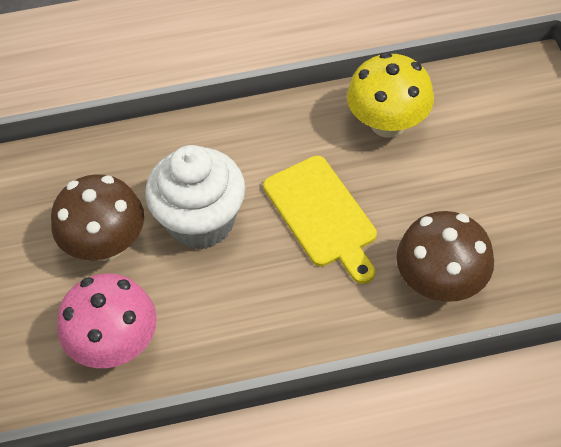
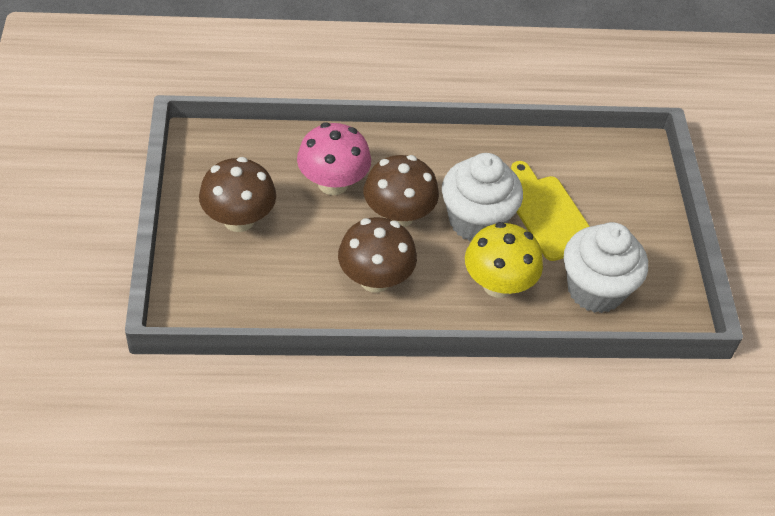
brown mushroom: [51,174,144,261] [396,211,494,302] = 2 -> [199,157,276,232] [338,217,417,293] [364,155,439,227] = 3
white cupcake: [145,145,245,249] = 1 -> [442,153,523,241] [564,222,648,313] = 2

